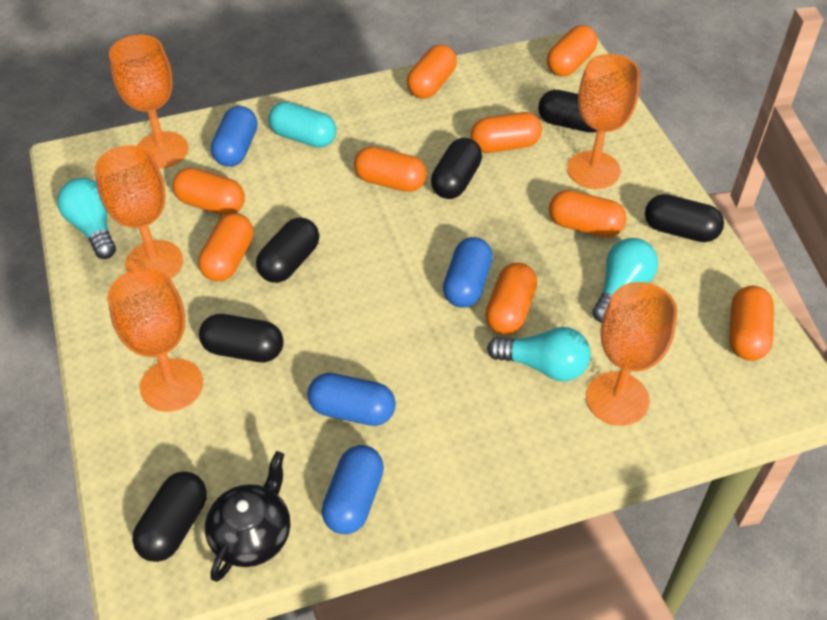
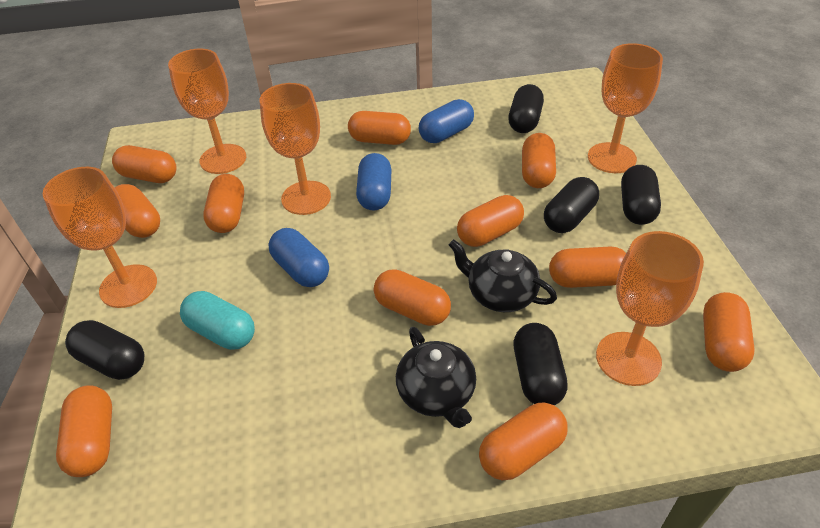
black capsule: [132,471,207,562] [199,314,284,362] [256,217,319,283] [431,138,482,199] [538,90,597,133] [645,194,724,242] = 6 -> [65,320,144,380] [508,84,544,133] [513,323,568,405] [544,177,599,233] [621,165,661,225] = 5
black teapot: [205,451,290,582] = 1 -> [396,327,476,428] [449,239,557,312] = 2
blue capsule: [211,106,258,167] [307,373,396,426] [322,445,384,534] [443,237,493,308] = 4 -> [268,228,329,287] [356,153,392,210] [418,99,474,143] = 3
orange capsule: [172,168,245,215] [198,213,253,282] [354,146,427,192] [407,44,457,99] [470,112,542,153] [485,263,537,335] [547,25,597,76] [549,190,627,237] [729,286,774,361] = 9 -> [56,385,112,477] [112,145,177,183] [115,184,160,238] [203,174,244,233] [348,111,411,145] [374,269,451,326] [457,195,524,247] [479,403,568,480] [522,133,556,188] [549,247,626,288] [703,292,755,372] = 11
turquoise light bulb: [57,178,116,259] [487,327,591,381] [592,238,658,323] = 3 -> none = 0

